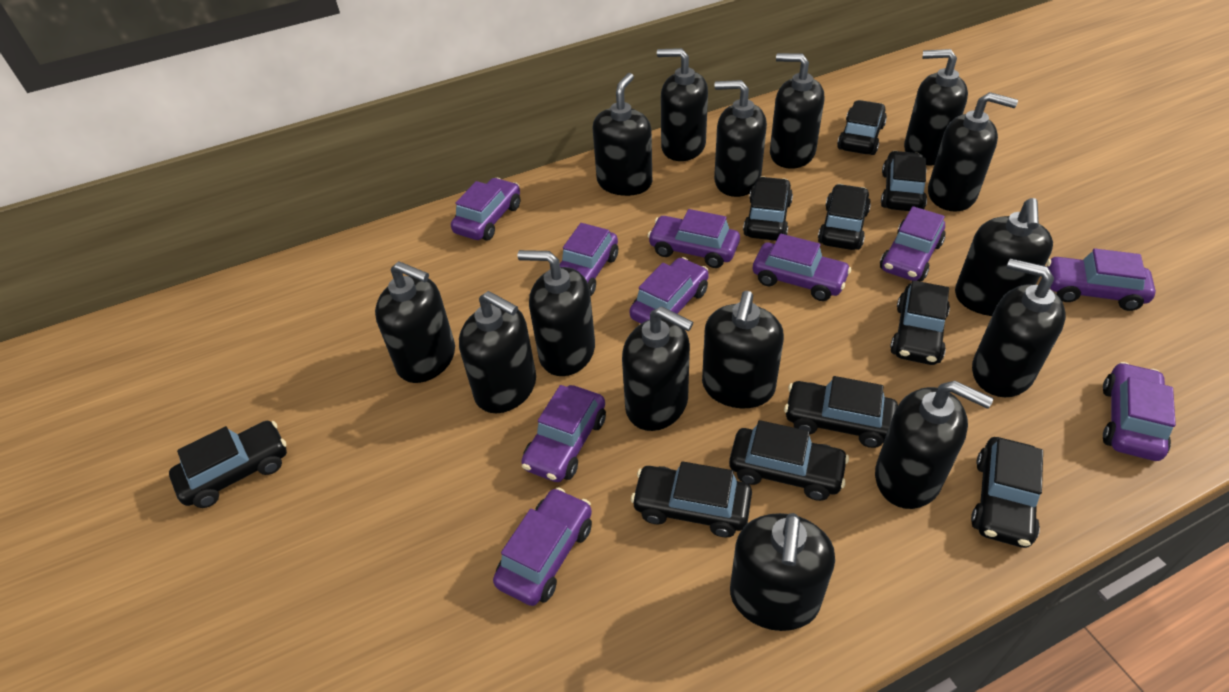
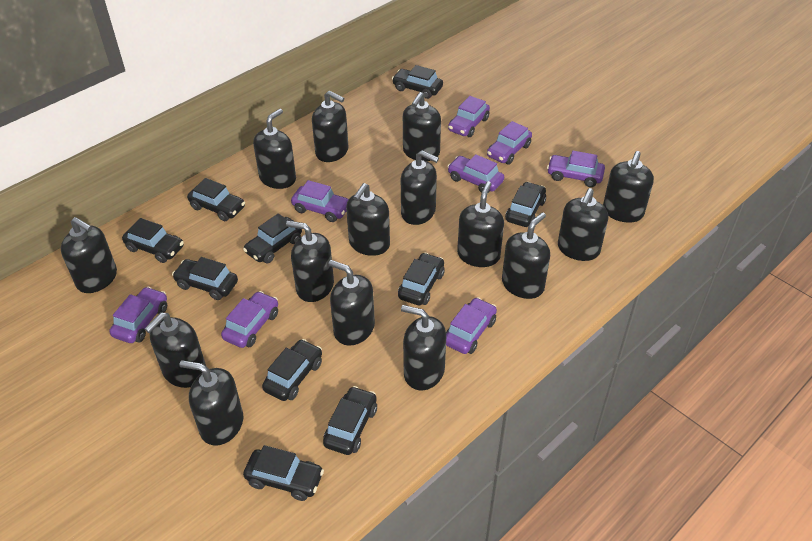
purple car: [451,178,520,241] [493,487,592,606] [521,385,606,482] [560,223,618,296] [629,257,709,324] [647,209,740,268] [753,234,851,301] [880,206,946,282] [1047,248,1156,311] [1103,362,1176,461] = 10 -> [109,287,167,343] [221,291,278,348] [291,180,349,222] [446,297,497,354] [447,154,504,193] [448,96,490,137] [487,121,532,164] [547,151,605,187] = 8

